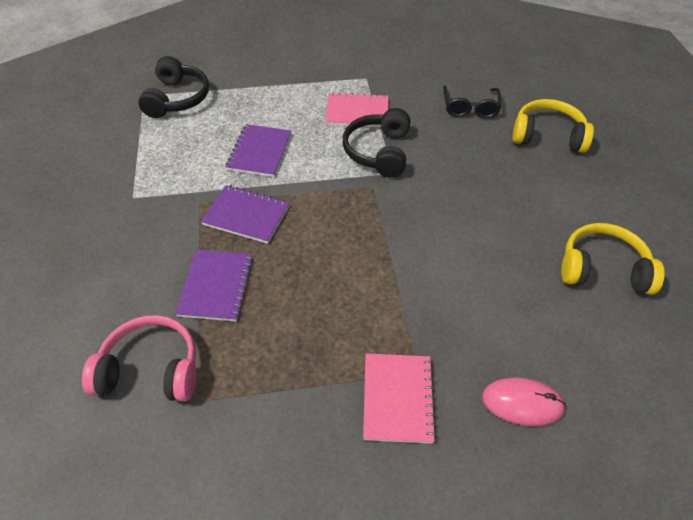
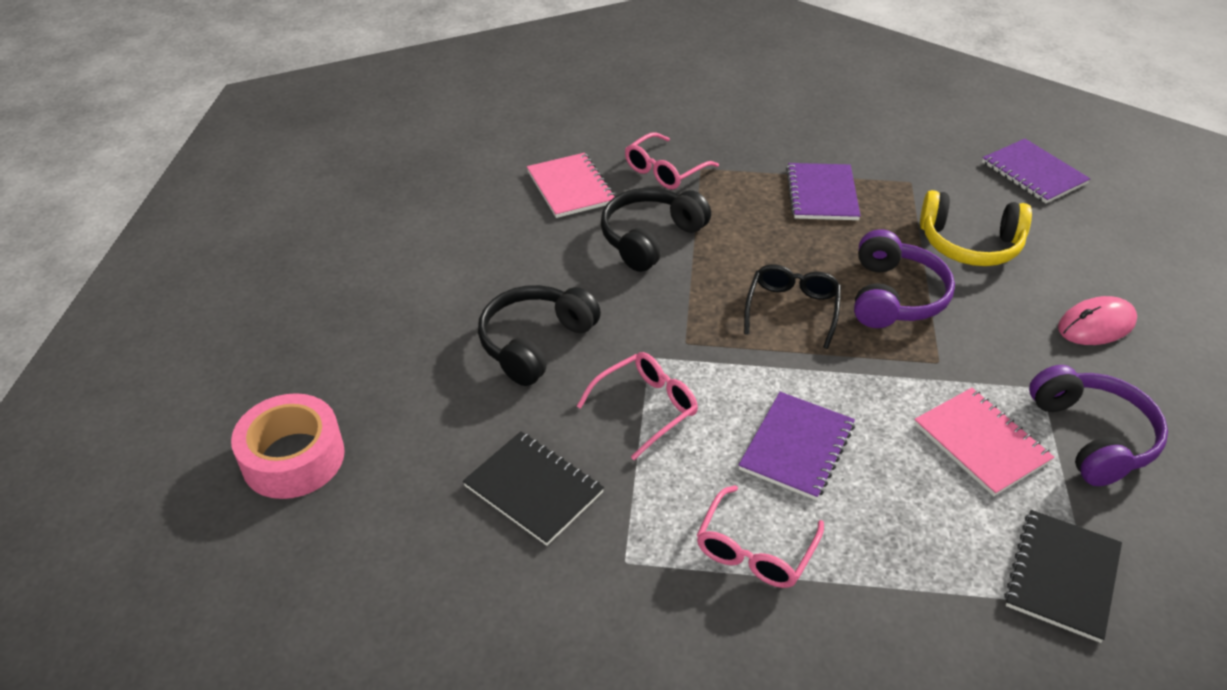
black notebook: none = 0 -> [463,431,604,546] [1004,510,1122,643] = 2
pink glasses: none = 0 -> [577,352,698,460] [625,132,719,189] [697,485,824,588] = 3
pink headphones: [82,315,197,402] = 1 -> none = 0
pink tape: none = 0 -> [231,393,345,499] = 1
purple headphones: none = 0 -> [854,229,955,328] [1029,365,1168,486] = 2
yellow headphones: [513,99,594,153] [561,223,665,295] = 2 -> [920,190,1032,266] = 1

